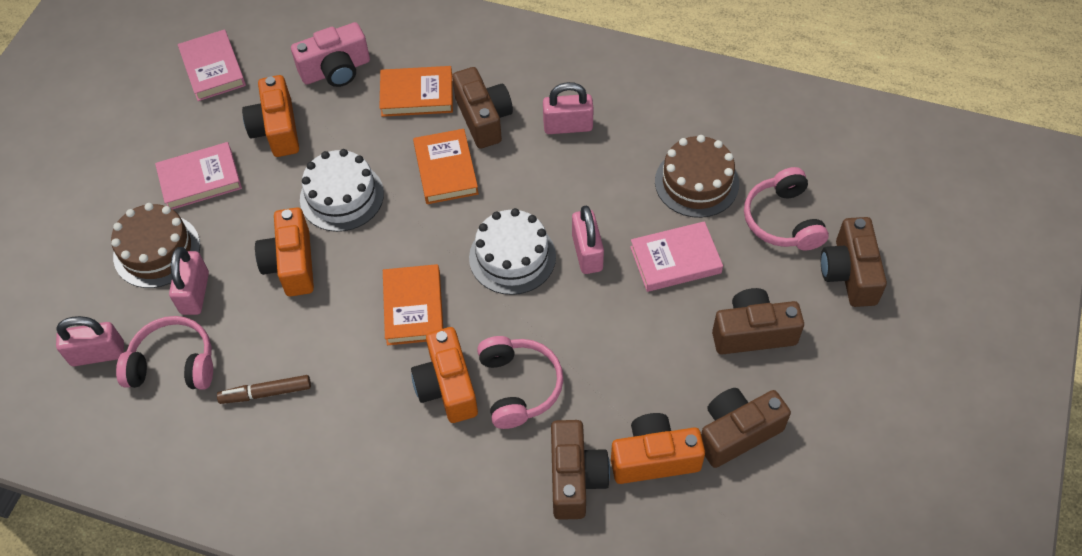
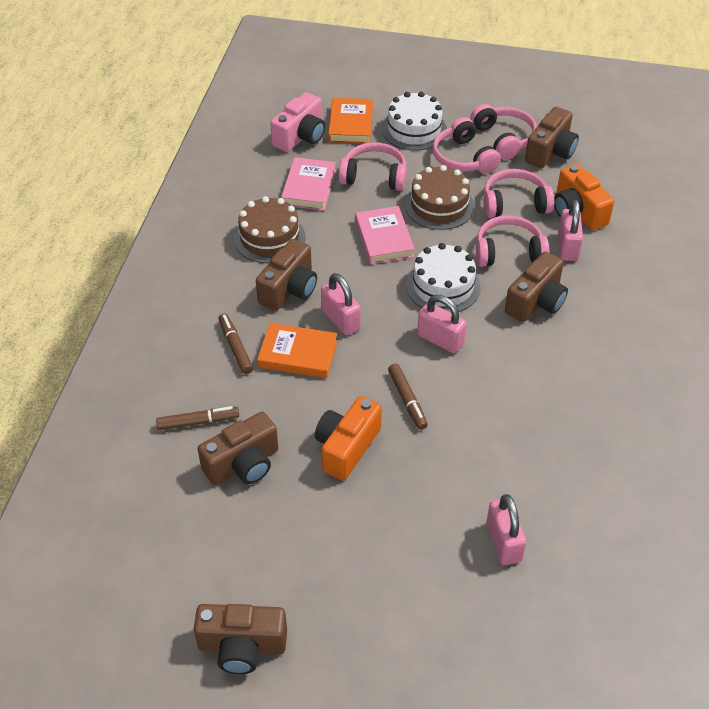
brown marker: [217,375,311,404] = 1 -> [156,406,239,430] [219,313,253,374] [388,363,428,430] = 3
orange book: [379,66,453,117] [383,264,443,345] [413,129,479,204] = 3 -> [257,323,338,378] [328,98,373,144] = 2
orange camera: [242,75,299,157] [255,207,314,297] [411,327,478,423] [611,413,705,484] = 4 -> [315,396,382,480] [554,164,614,231] = 2
pink book: [155,142,242,210] [178,29,246,101] [630,221,723,292] = 3 -> [281,157,336,211] [355,206,415,264] = 2
pink headphones: [116,316,213,390] [477,336,563,429] [744,167,829,250] = 3 -> [339,142,407,191] [432,117,501,174] [471,104,537,160] [476,215,549,267] [484,169,555,218] = 5

